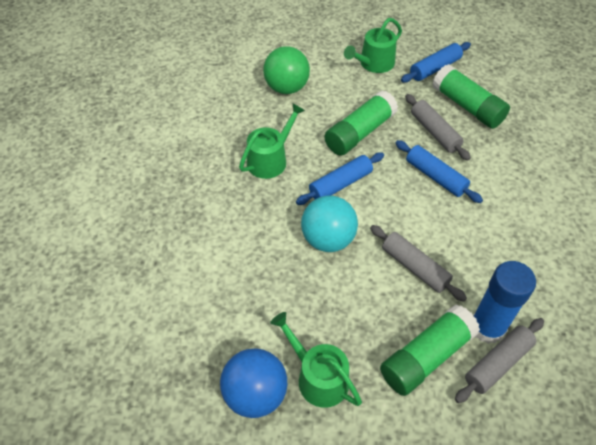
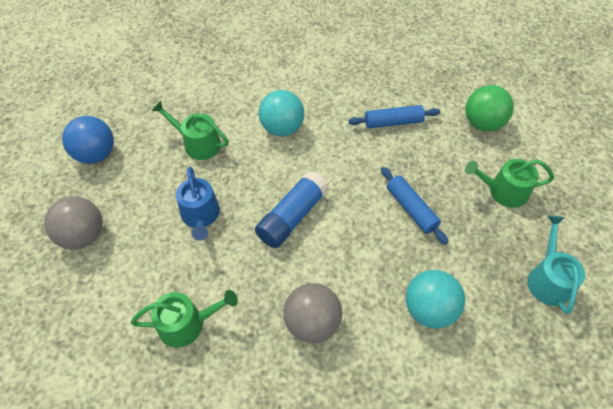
blue rolling pin: [296,153,384,205] [396,140,483,203] [401,42,471,83] = 3 -> [349,105,440,128] [381,167,448,245] = 2
blue watering can: none = 0 -> [176,167,220,241] = 1
green glue stick: [324,91,398,156] [380,305,480,396] [432,64,510,129] = 3 -> none = 0
grey ball: none = 0 -> [44,196,103,250] [283,283,342,343] = 2
grey rolling pin: [370,225,467,302] [405,94,471,160] [455,318,544,403] = 3 -> none = 0
turquoise ball: [301,196,358,252] = 1 -> [259,90,304,136] [405,270,465,329] = 2
turquoise watering can: none = 0 -> [527,215,585,314] = 1

